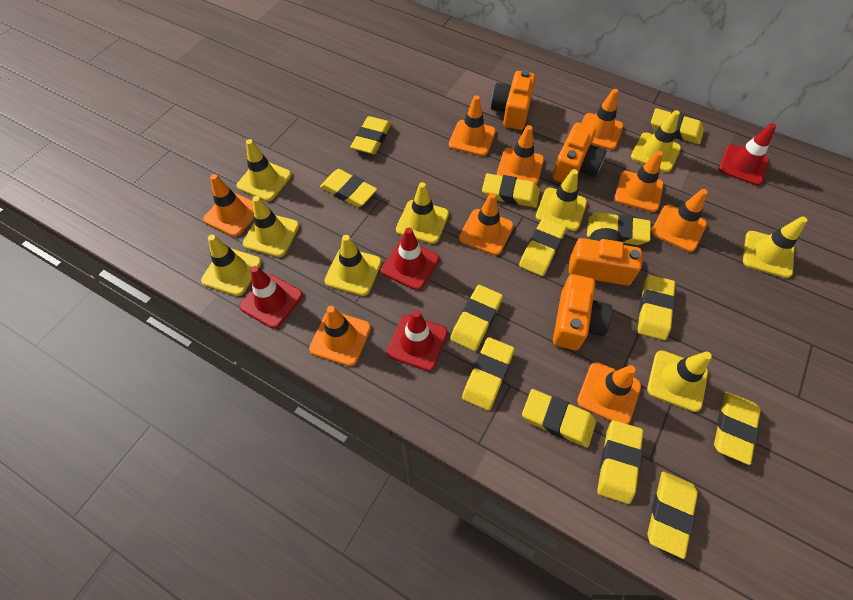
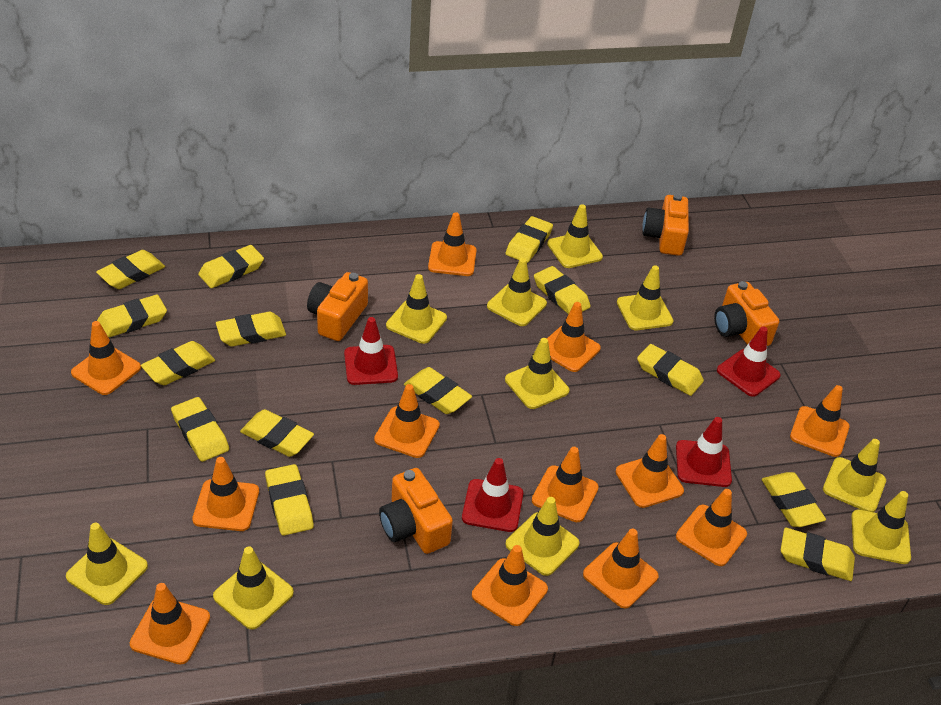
orange traffic cone: [203,174,254,237] [309,306,371,366] [449,95,496,156] [459,193,514,256] [497,125,544,185] [577,362,641,424] [582,89,623,150] [615,151,664,212] [651,189,708,252] = 9 -> [71,321,141,395] [130,583,210,665] [192,457,259,531] [374,384,440,458] [428,212,477,276] [472,545,548,626] [532,447,599,522] [547,302,601,372] [583,529,659,608] [616,434,684,508] [676,489,747,566] [790,385,849,457] = 12
yellow eraser: [320,169,377,207] [350,116,391,154] [451,285,503,351] [462,337,514,411] [482,173,540,208] [519,217,567,276] [522,389,596,448] [587,212,651,245] [597,420,643,504] [637,275,675,340] [647,471,698,559] [651,108,704,144] [714,392,761,465] = 13 -> [96,250,165,289] [97,294,167,337] [141,341,215,385] [171,397,229,462] [198,245,264,288] [216,312,286,346] [240,409,314,457] [265,464,314,536] [404,367,472,414] [505,216,553,263] [534,266,591,314] [637,344,704,396] [762,472,826,527] [781,527,855,581] = 14
yellow traffic cone: [201,235,262,296] [236,139,292,201] [243,196,299,257] [325,235,382,296] [396,182,449,244] [536,169,587,231] [631,110,681,172] [647,350,712,412] [743,216,807,278] = 9 -> [66,523,148,605] [213,546,294,630] [386,274,447,344] [487,258,547,326] [505,338,569,409] [505,497,579,576] [547,204,603,268] [617,266,674,330] [823,439,886,512] [851,491,911,564] = 10

